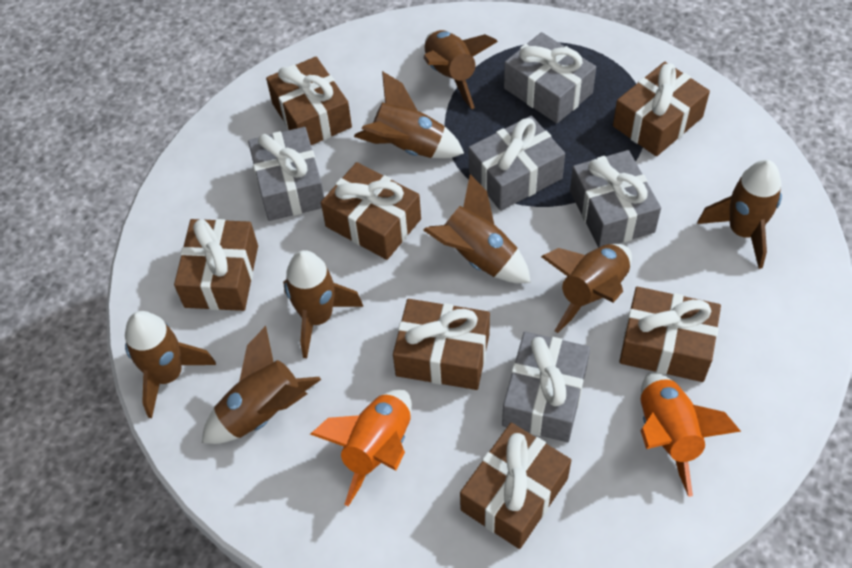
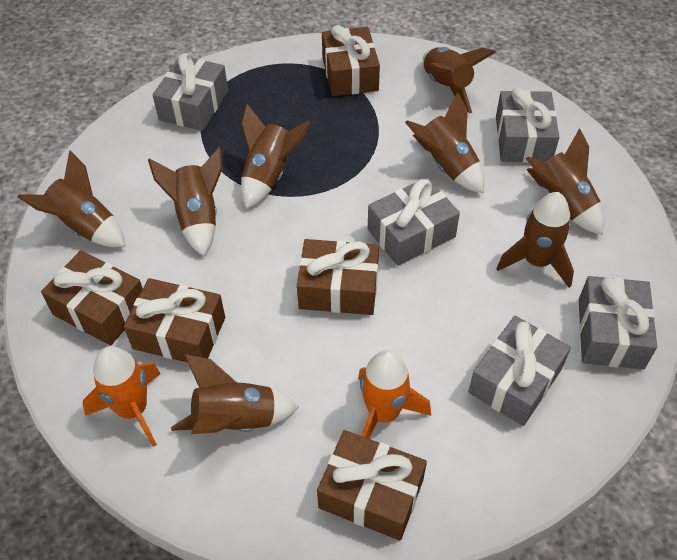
brown gift: [174,219,258,311] [266,57,352,145] [321,162,421,260] [393,299,490,390] [460,423,571,549] [613,62,710,156] [619,287,721,382] = 7 -> [41,250,143,346] [124,278,225,363] [297,239,379,315] [317,430,427,541] [322,25,380,96] = 5

